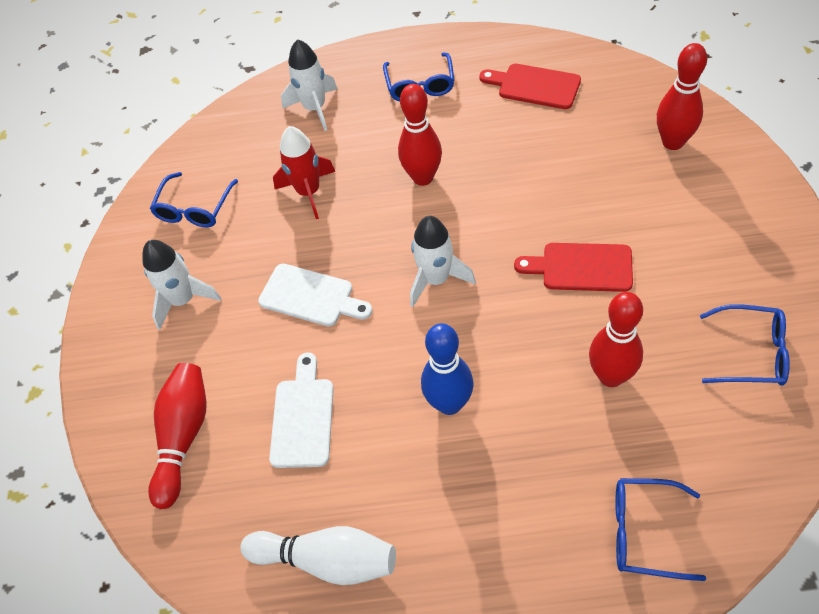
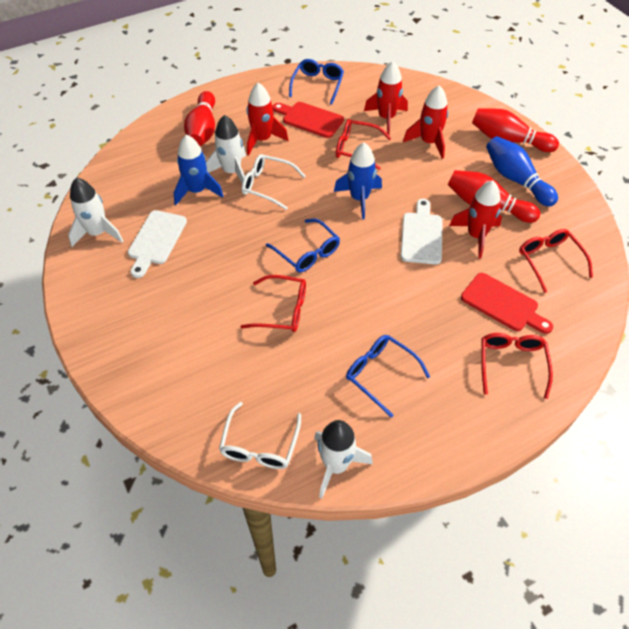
blue glasses: [150,172,238,227] [383,53,454,101] [615,478,706,581] [700,304,790,385] = 4 -> [266,219,340,272] [289,59,344,105] [346,335,430,418] = 3
blue rocket: none = 0 -> [174,134,224,205] [334,143,382,219] = 2
red bowling pin: [148,363,206,509] [398,84,442,186] [589,292,643,387] [657,43,707,150] = 4 -> [184,91,215,146] [448,170,540,223] [472,108,559,152] = 3
red glasses: none = 0 -> [240,275,306,332] [336,119,392,170] [481,333,553,399] [519,229,593,293] = 4
red rocket: [273,126,335,219] = 1 -> [246,83,288,155] [364,61,408,135] [403,85,448,159] [449,180,502,258] = 4
white bowling pin: [240,526,396,585] = 1 -> none = 0
white glasses: none = 0 -> [219,402,301,469] [242,154,305,210] = 2

